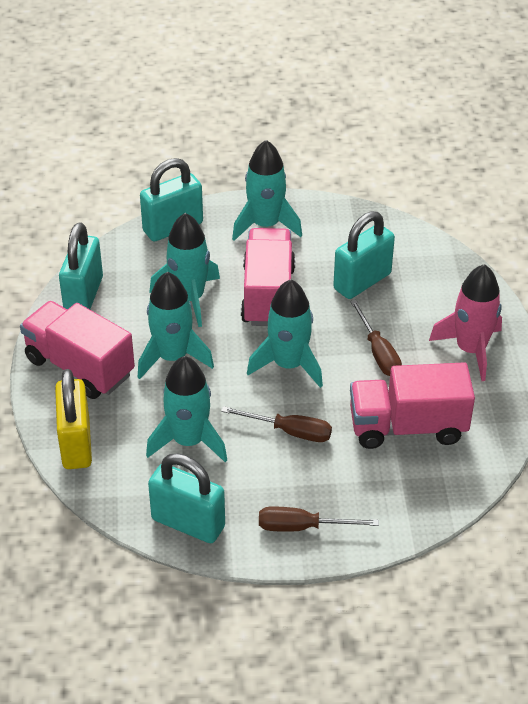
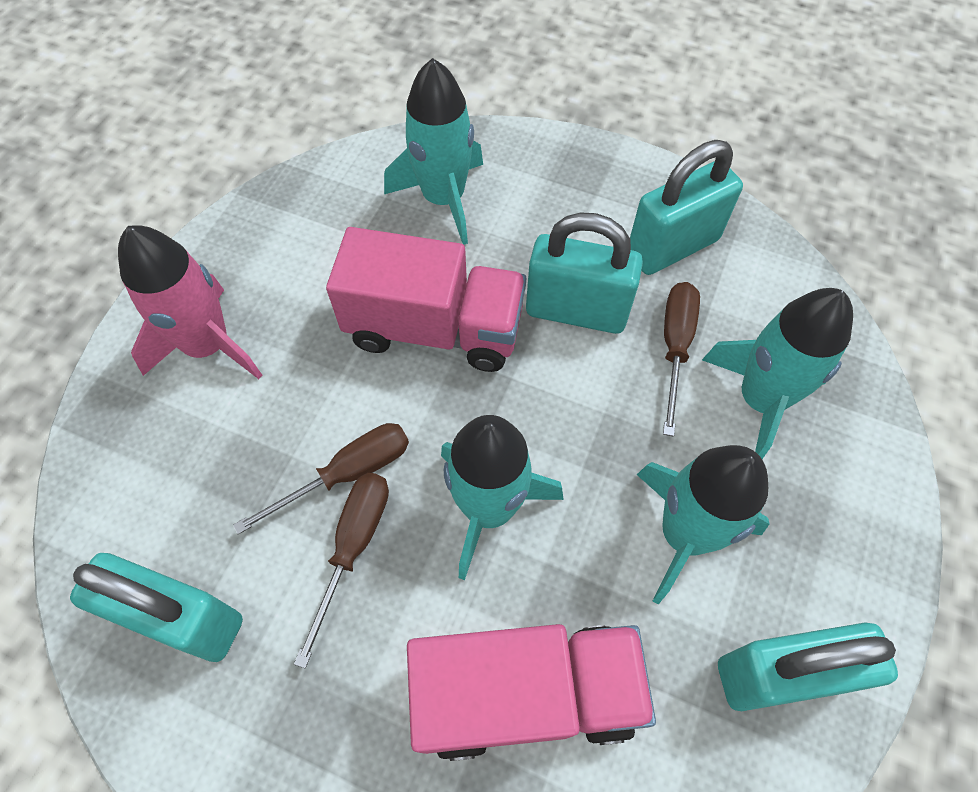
pink truck: [20,301,135,399] [241,228,296,326] [350,362,475,449] = 3 -> [326,227,526,372] [407,624,656,761] = 2
turquoise rocket: [138,272,214,379] [146,356,227,462] [149,213,220,327] [232,140,302,241] [247,279,323,388] = 5 -> [384,58,483,245] [441,415,564,580] [637,445,769,605] [702,288,853,459] = 4
yellow padlock: [55,369,92,469] = 1 -> none = 0

